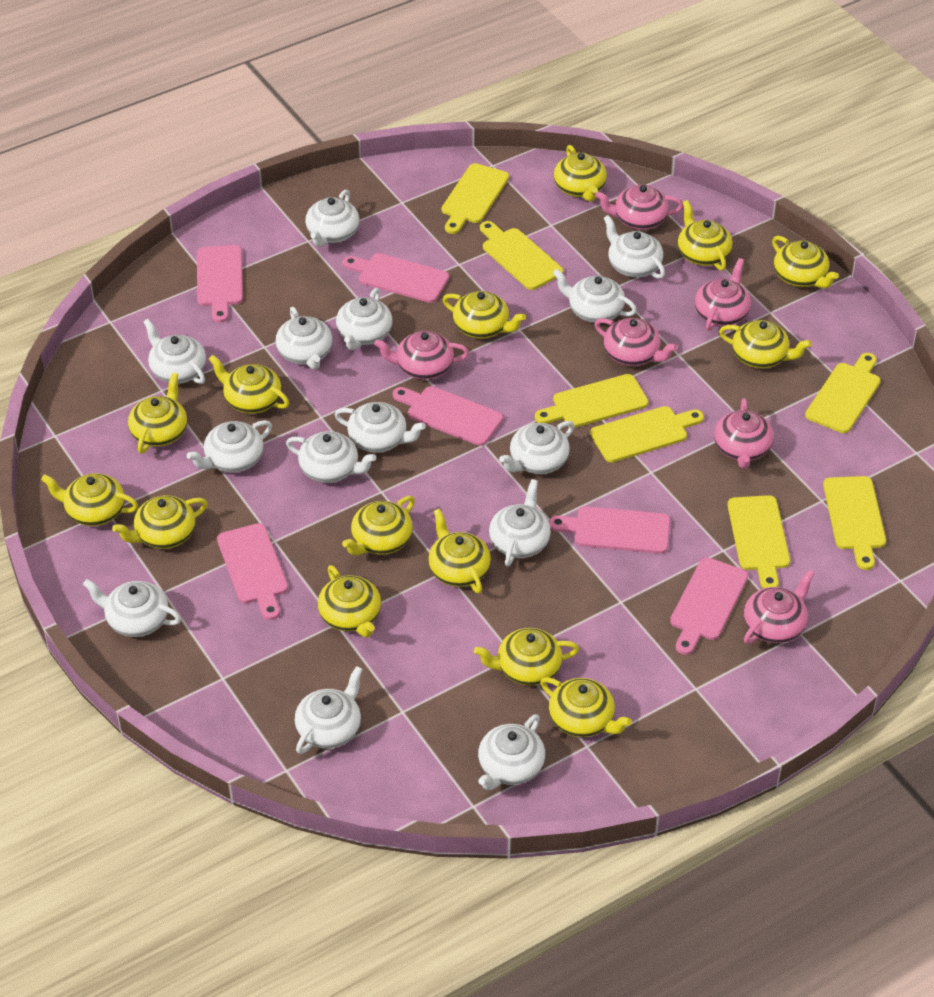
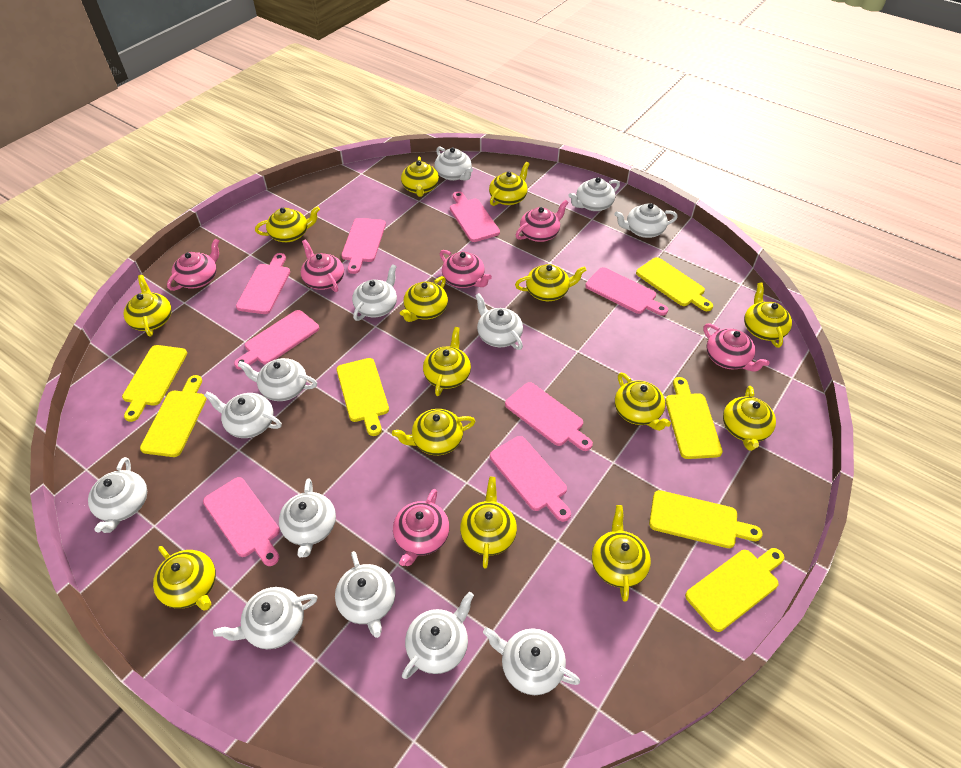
pink cutting board: [197,245,243,323] [217,523,288,620] [342,253,449,303] [393,386,503,446] [549,506,670,554] [670,557,748,655] = 6 -> [203,477,280,566] [234,310,319,370] [236,253,290,314] [341,218,386,274] [450,191,500,242] [490,436,571,522] [505,382,593,451] [585,267,668,316] = 8
white teapot: [83,579,181,637] [144,319,206,384] [187,420,272,472] [276,307,333,370] [286,431,376,483] [295,666,363,754] [305,190,360,247] [334,402,426,452] [336,288,393,350] [478,714,545,791] [489,479,551,566] [499,421,575,474] [553,269,637,323] [604,215,665,279] = 14 -> [88,457,147,533] [204,391,282,438] [213,587,318,649] [237,358,317,401] [279,479,336,557] [335,551,396,638] [352,264,397,321] [402,592,474,679] [435,146,473,181] [475,293,523,350] [483,627,580,695] [568,177,620,211] [614,203,678,238] = 13

